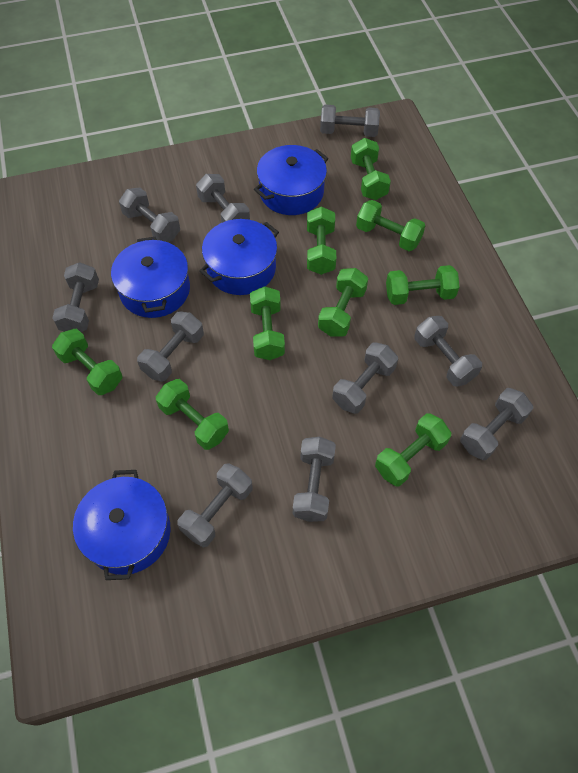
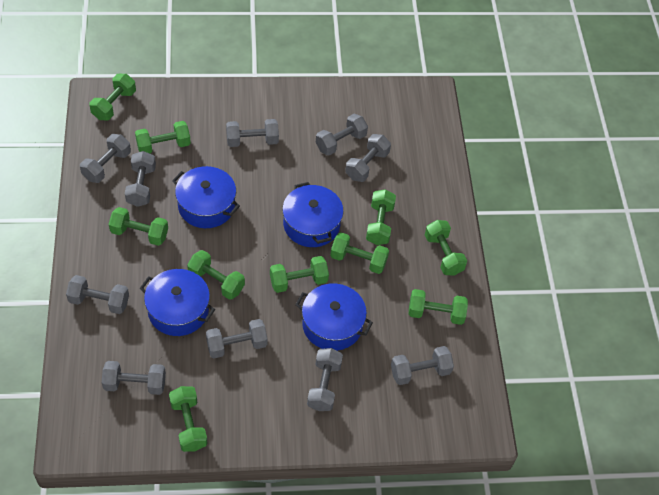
green dumbbell: [52,329,122,395] [156,379,229,450] [250,286,285,360] [307,207,336,275] [318,268,368,337] [351,138,391,200] [356,200,425,251] [375,413,451,486] [386,265,459,305] = 9 -> [89,74,136,120] [109,207,168,246] [135,121,191,154] [169,386,208,452] [187,250,245,300] [270,256,329,293] [330,232,389,274] [366,189,396,245] [409,289,468,325] [425,220,467,276] = 10

